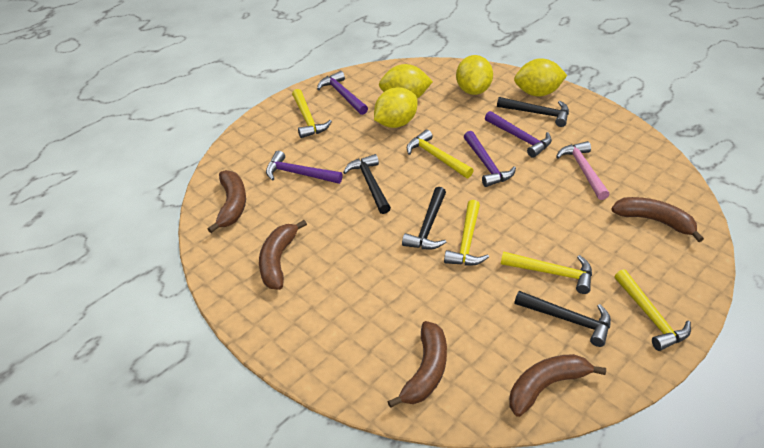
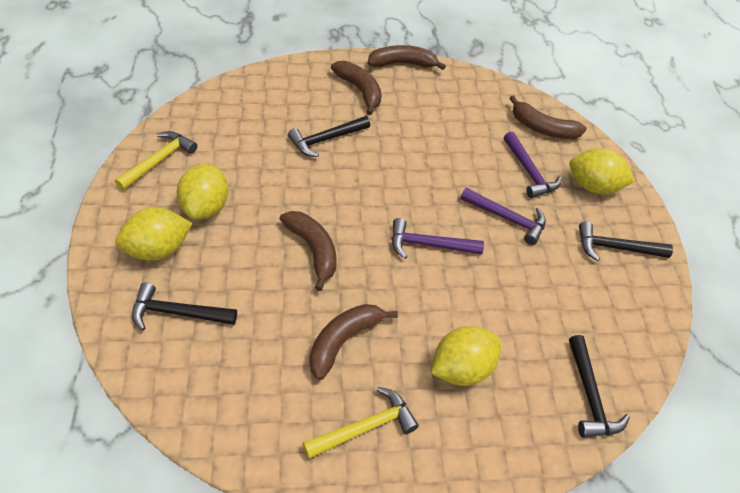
pink hammer: [556,141,609,200] = 1 -> none = 0
purple hammer: [266,151,343,184] [317,71,368,115] [464,131,516,187] [485,111,552,158] = 4 -> [392,218,484,259] [460,188,546,245] [504,132,562,198] = 3
yellow hammer: [292,89,332,138] [407,130,474,178] [444,200,489,266] [501,252,592,294] [615,269,691,351] = 5 -> [115,131,197,190] [303,387,419,459] = 2

